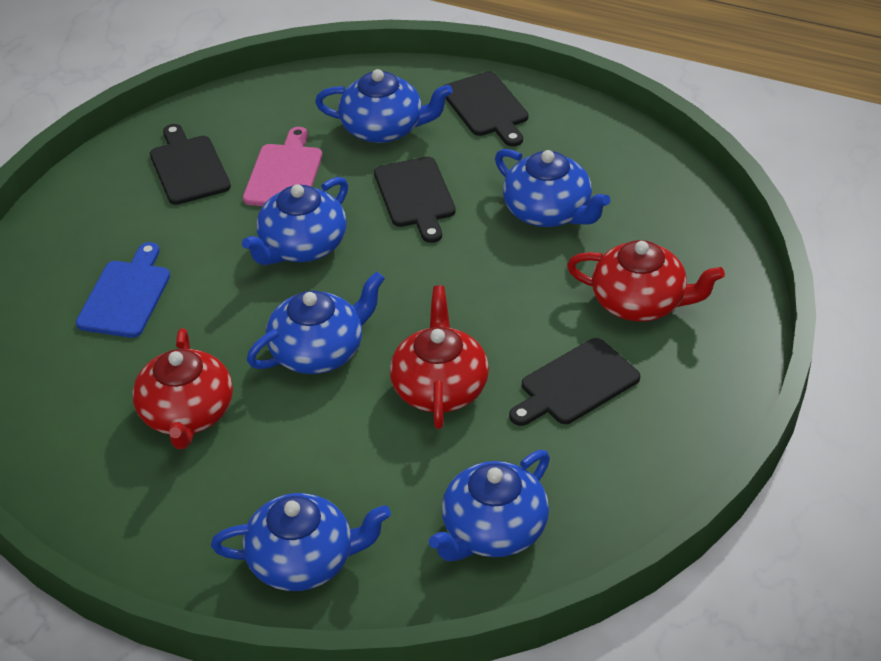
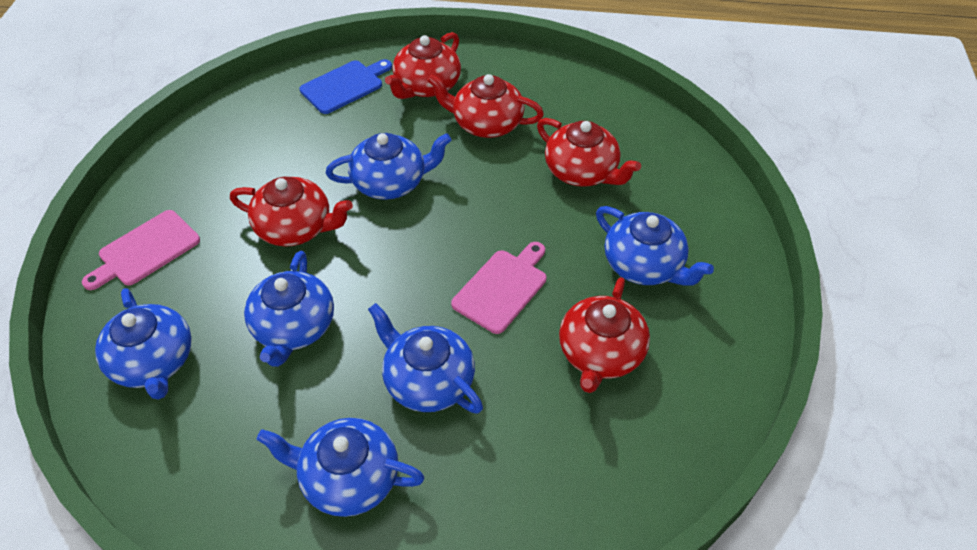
black cutting board: [150,124,231,205] [374,157,456,243] [443,71,528,147] [509,338,640,426] = 4 -> none = 0
pink cutting board: [243,127,322,206] = 1 -> [82,210,200,290] [451,242,546,334] = 2
red teapot: [132,328,233,449] [390,286,489,429] [567,240,725,322] = 3 -> [230,177,353,247] [385,32,461,99] [427,74,544,138] [537,118,641,187] [559,277,650,393] = 5

